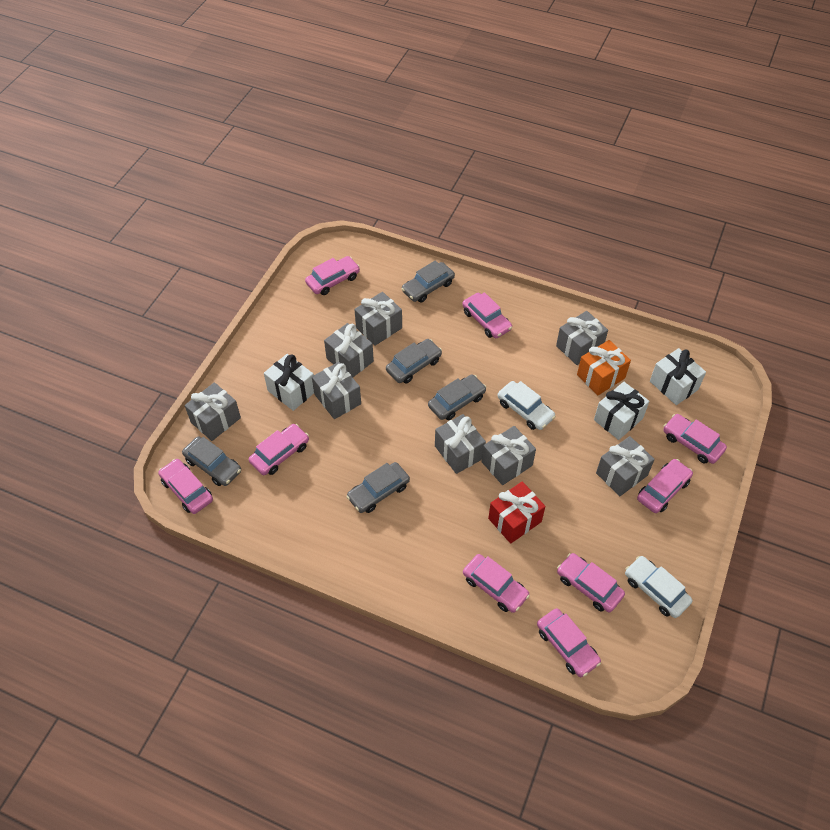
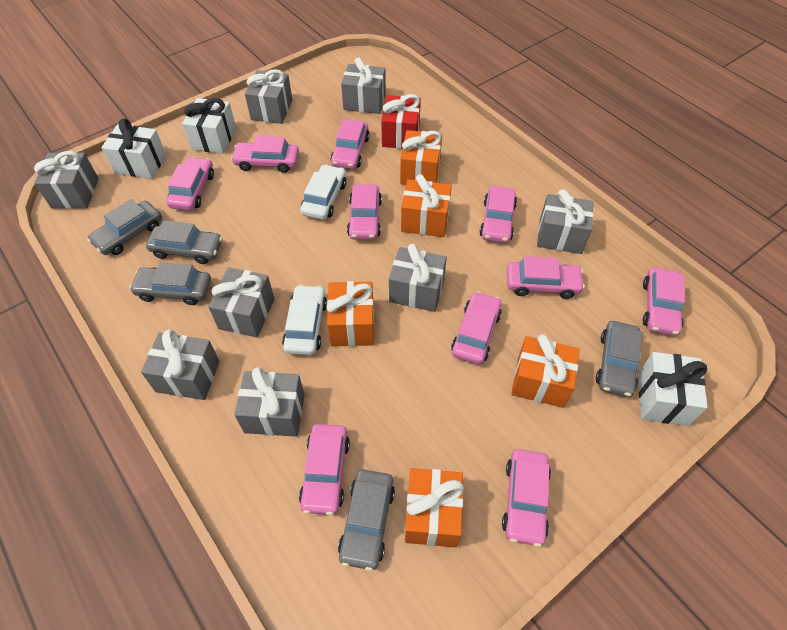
orange gift: [577,340,631,395] = 1 -> [326,281,374,347] [400,130,442,185] [401,174,452,237] [405,468,464,548] [511,334,580,408] = 5
pink car: [158,459,213,514] [249,424,309,475] [305,256,360,295] [462,292,512,338] [463,554,530,613] [537,608,601,677] [557,553,625,612] [637,459,693,513] [663,414,727,464] = 9 -> [166,157,214,211] [231,136,299,173] [299,424,350,515] [330,119,370,169] [347,184,382,240] [451,291,502,365] [479,186,517,243] [502,449,551,547] [507,256,585,299] [643,267,685,336] = 10

